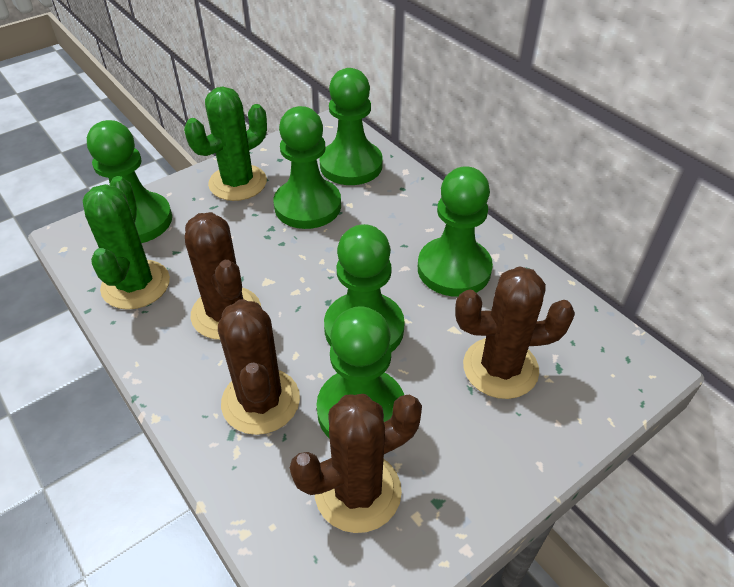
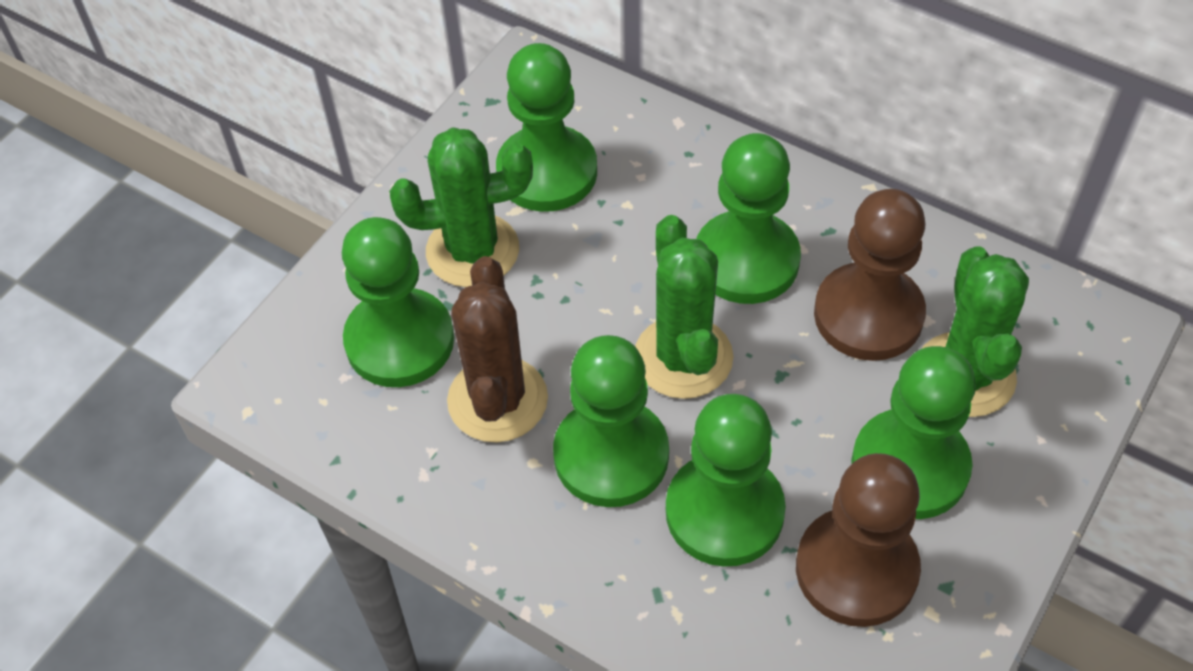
brown cactus: [185,212,261,340] [218,299,300,435] [290,394,422,533] [455,266,575,399] = 4 -> [447,256,548,442] = 1
brown pawn: none = 0 -> [796,453,921,627] [814,189,926,361] = 2
green cactus: [82,176,170,310] [184,86,267,201] = 2 -> [389,127,533,287] [635,215,733,399] [922,246,1029,417] = 3

